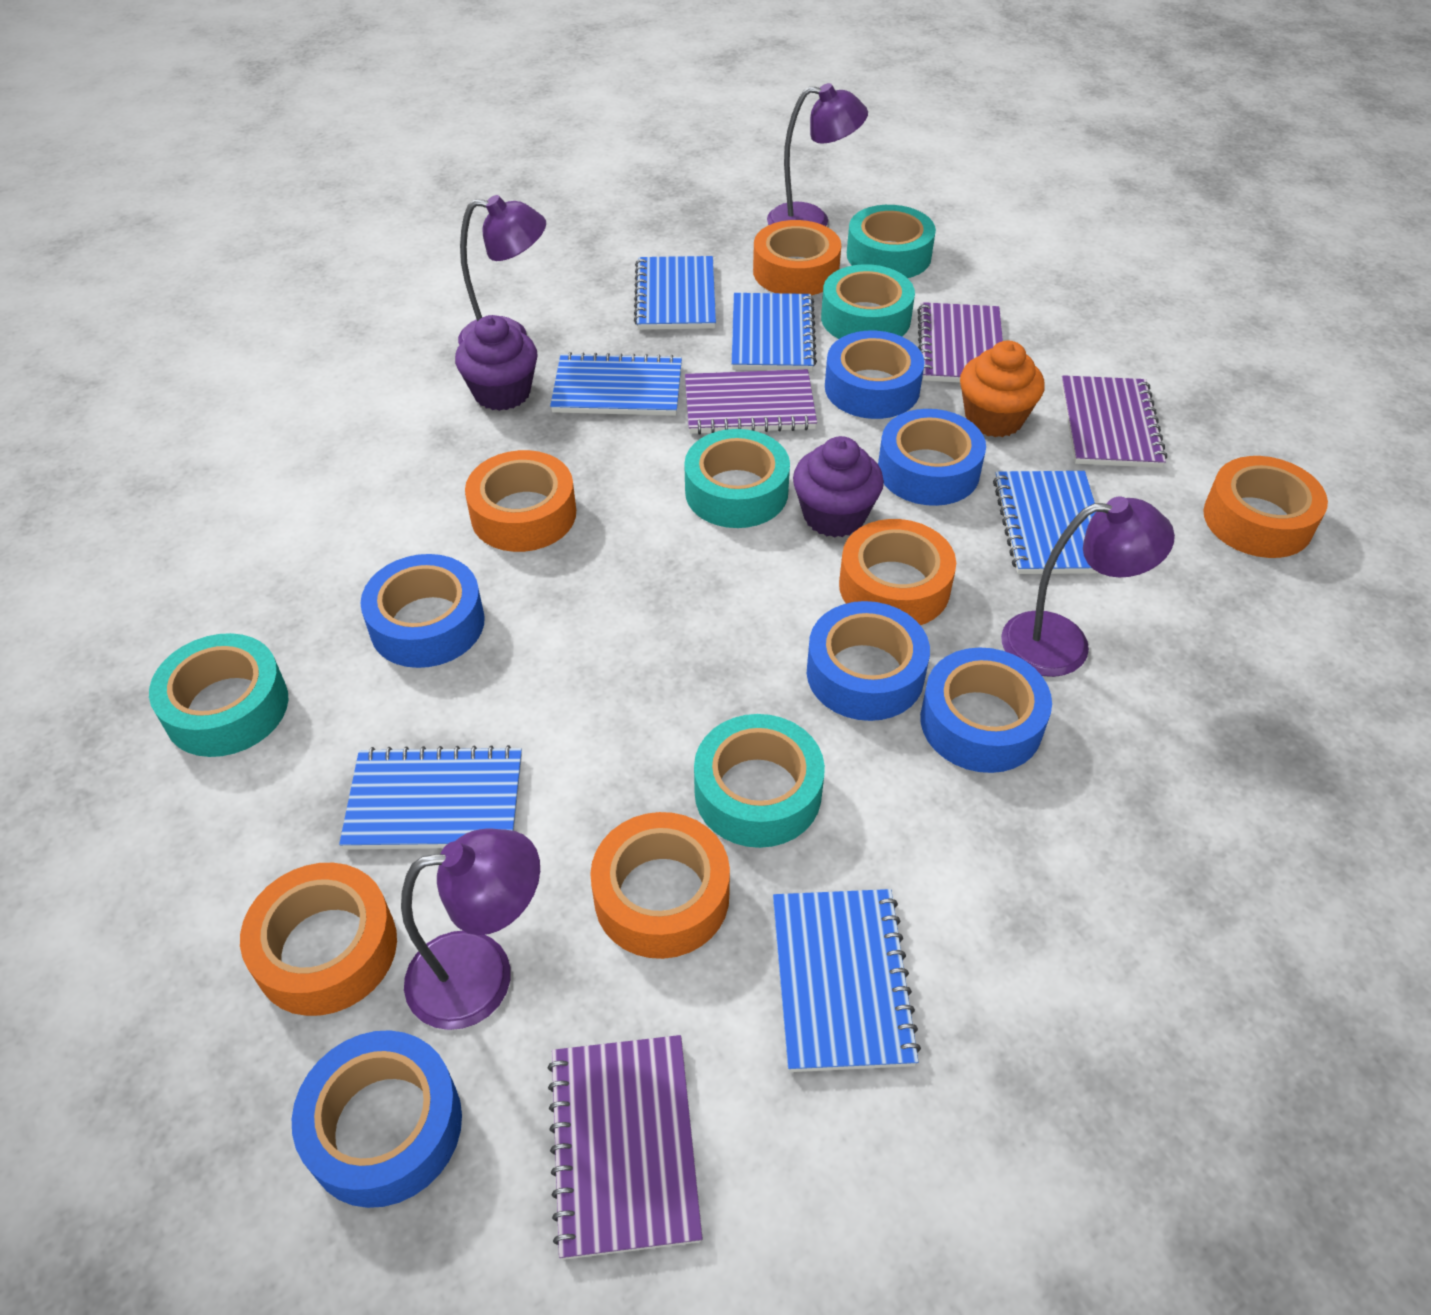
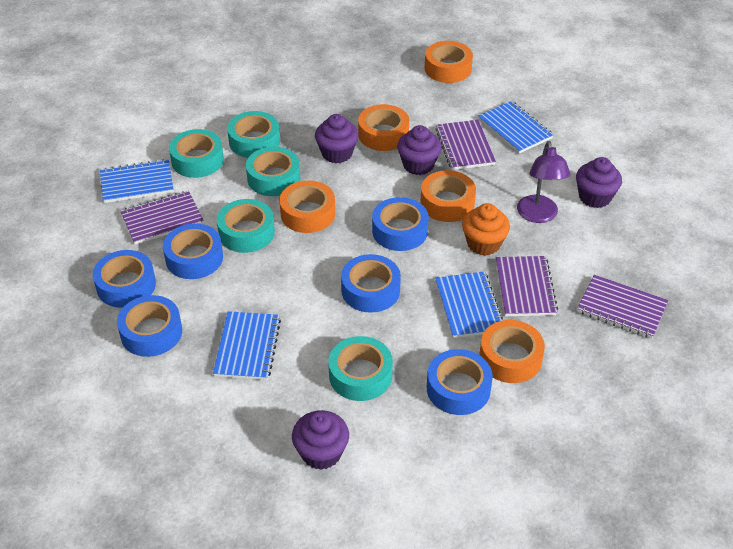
blue notebook: [339,745,522,850] [550,352,682,416] [634,256,716,330] [732,293,817,371] [773,889,921,1072] [993,471,1099,574] = 6 -> [100,159,174,203] [213,311,281,380] [435,271,503,338] [478,101,554,153] = 4
orange tape: [240,863,397,1016] [465,450,576,552] [590,812,730,959] [753,220,841,295] [839,519,956,625] [1203,456,1328,558] = 6 -> [280,181,335,233] [358,104,409,151] [420,170,476,222] [425,41,473,83] [479,320,545,383] = 5
purple cupcake: [455,315,538,411] [793,436,884,538] = 2 -> [292,410,349,470] [315,114,359,163] [397,125,442,175] [576,157,622,208] = 4
purple lamp: [401,829,540,1030] [458,195,546,345] [767,83,868,226] [1001,496,1175,677] = 4 -> [517,141,571,223] = 1

